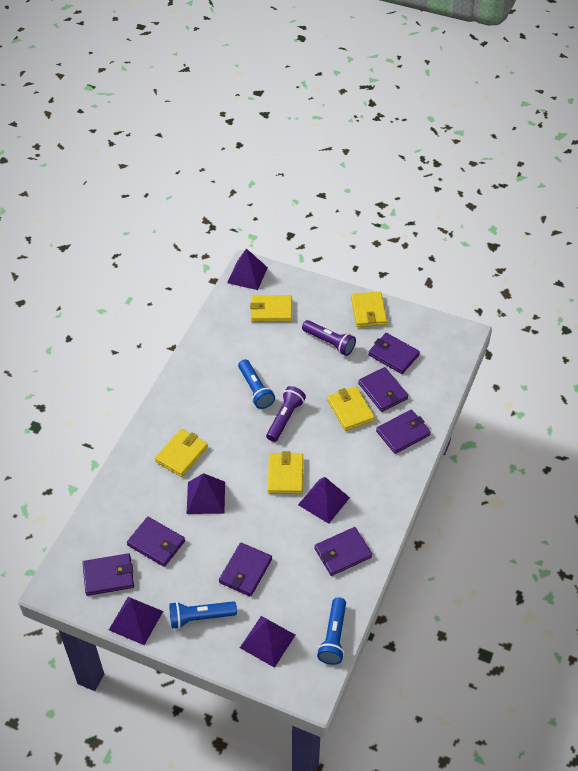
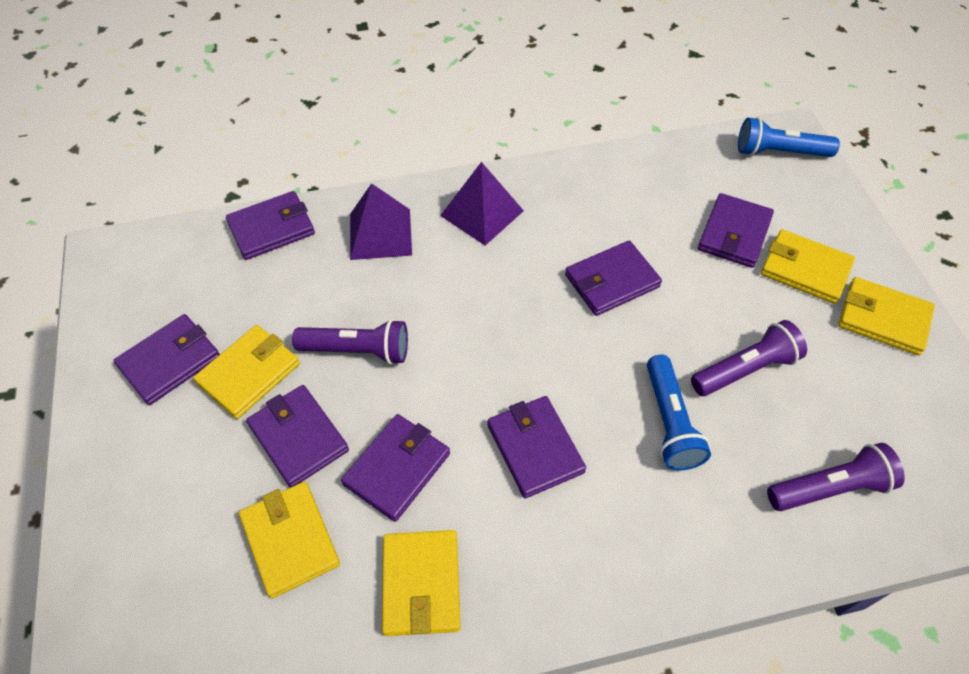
blue flashlight: [169,601,237,629] [238,359,275,409] [317,597,346,665] = 3 -> [647,355,711,471] [738,117,840,157] = 2
purple flashlight: [266,386,306,442] [302,320,356,356] = 2 -> [292,319,408,365] [691,320,807,396] [767,443,905,511] = 3
purple pyramid: [109,597,163,645] [187,473,225,514] [227,248,268,290] [240,616,295,668] [298,477,350,524] = 5 -> [350,183,412,260] [440,162,524,246] = 2

